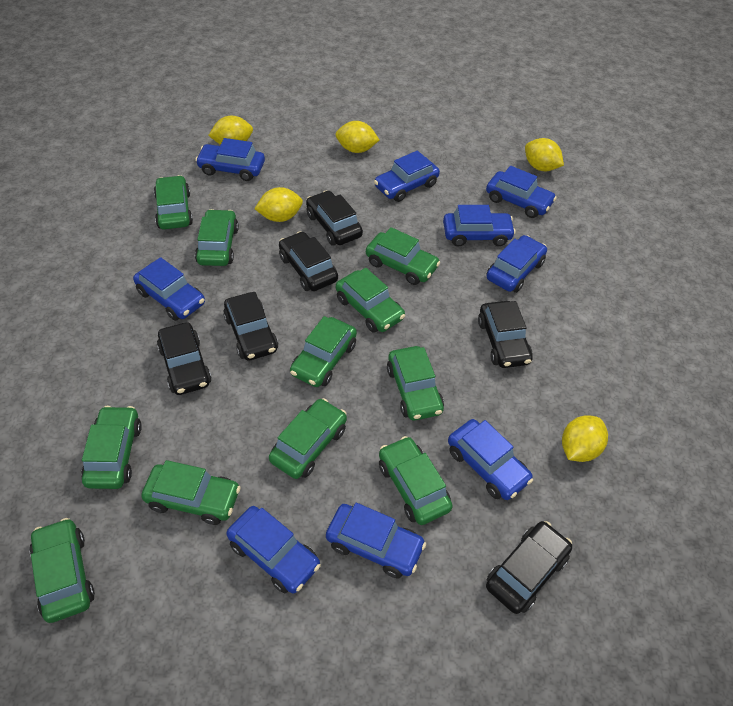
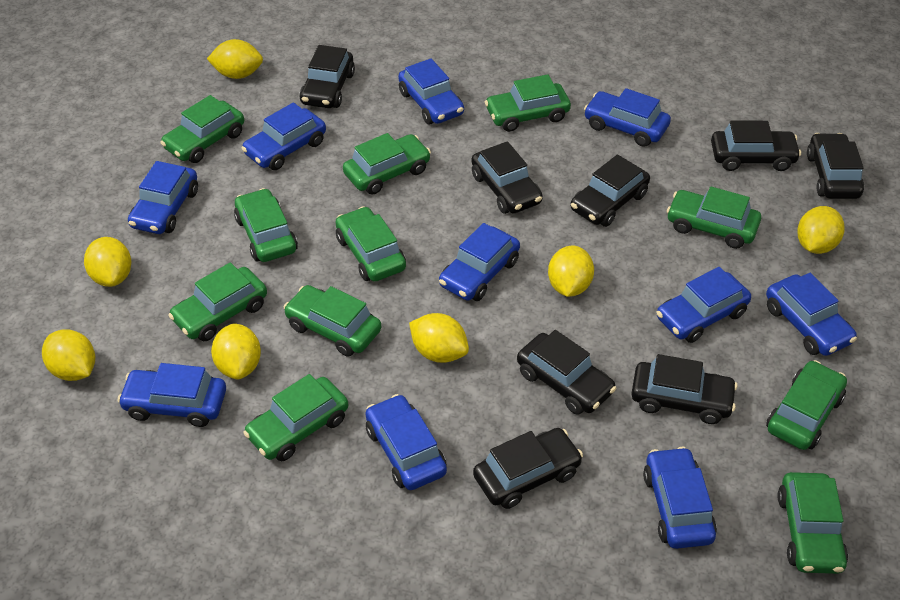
black car: [157,322,212,395] [223,292,278,361] [279,231,338,291] [306,190,363,246] [478,301,533,368] [486,521,572,614] = 6 -> [299,45,355,108] [471,141,543,214] [473,428,583,509] [517,330,616,415] [571,155,650,227] [631,354,738,424] [711,121,801,171] [807,133,864,199] = 8
blue car: [133,257,205,321] [195,138,265,181] [226,506,321,593] [326,503,426,579] [374,150,440,202] [443,205,516,247] [448,419,533,500] [486,166,557,218] [487,235,547,293] = 9 -> [117,363,226,427] [128,161,198,234] [241,102,326,170] [365,394,447,490] [398,58,464,125] [439,223,520,301] [584,88,671,147] [643,447,717,549] [656,267,751,343] [766,273,857,356] = 10
yellow lemon: [208,116,253,145] [254,187,303,222] [335,121,379,153] [525,138,564,171] [562,415,608,462] = 5 -> [42,329,95,381] [84,237,131,287] [207,39,263,79] [211,323,261,379] [409,313,469,363] [548,245,594,297] [797,206,845,254] = 7

